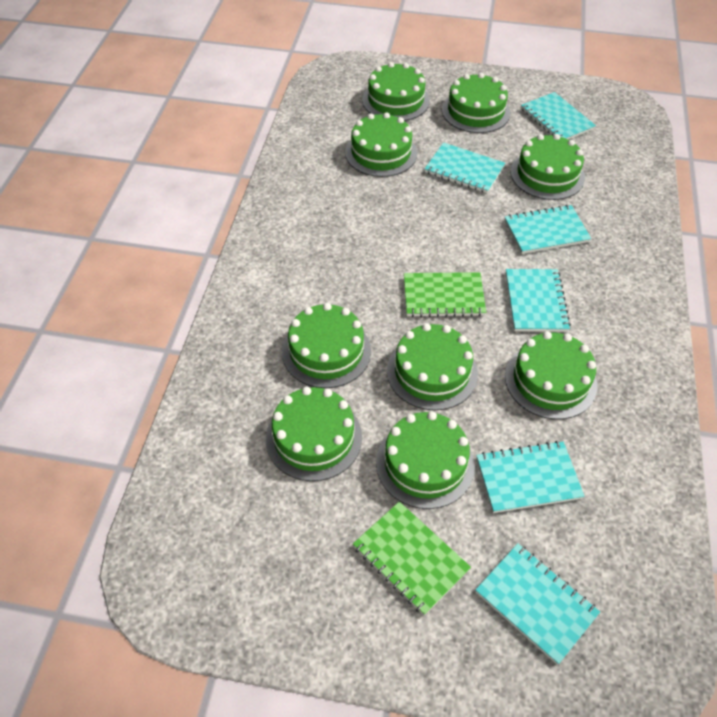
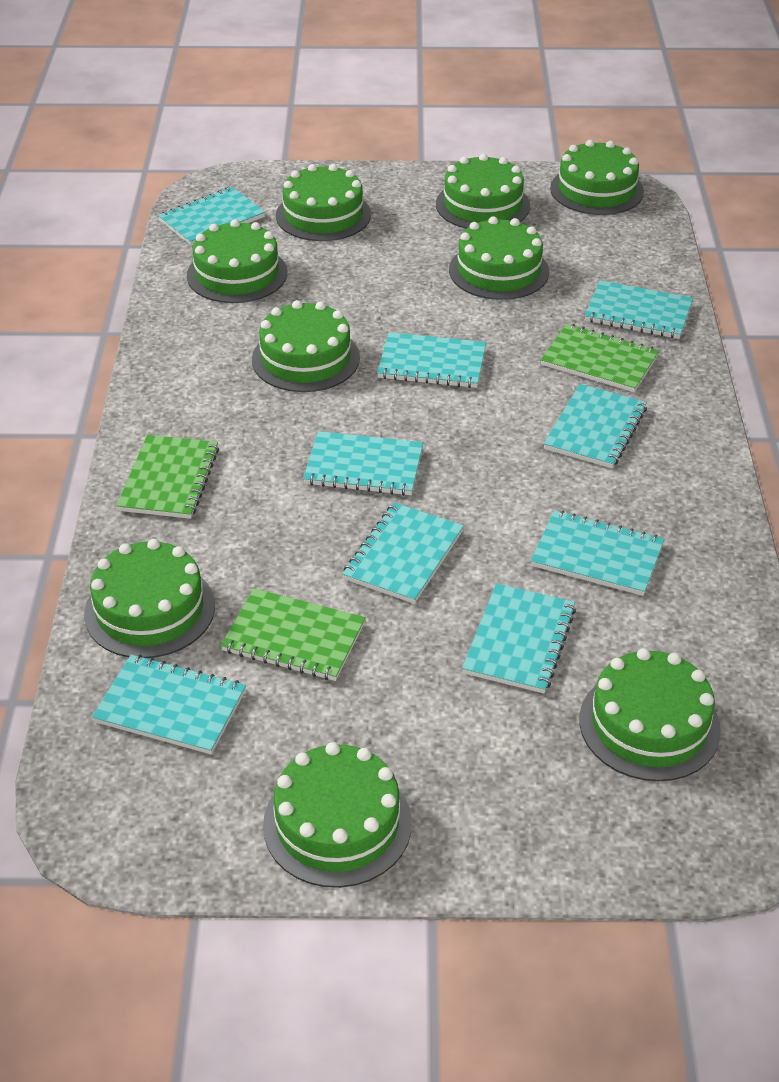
green notebook: [353,502,471,615] [404,272,486,317] = 2 -> [116,435,219,519] [220,588,366,681] [541,324,659,392] = 3
turquoise notebook: [425,142,505,193] [475,543,600,665] [476,441,585,513] [504,205,591,254] [506,269,571,332] [521,92,596,140] = 6 -> [92,654,246,754] [158,187,265,246] [303,431,423,496] [342,503,464,604] [377,332,486,388] [462,583,576,693] [531,510,665,596] [544,384,647,468] [585,280,693,339] = 9

